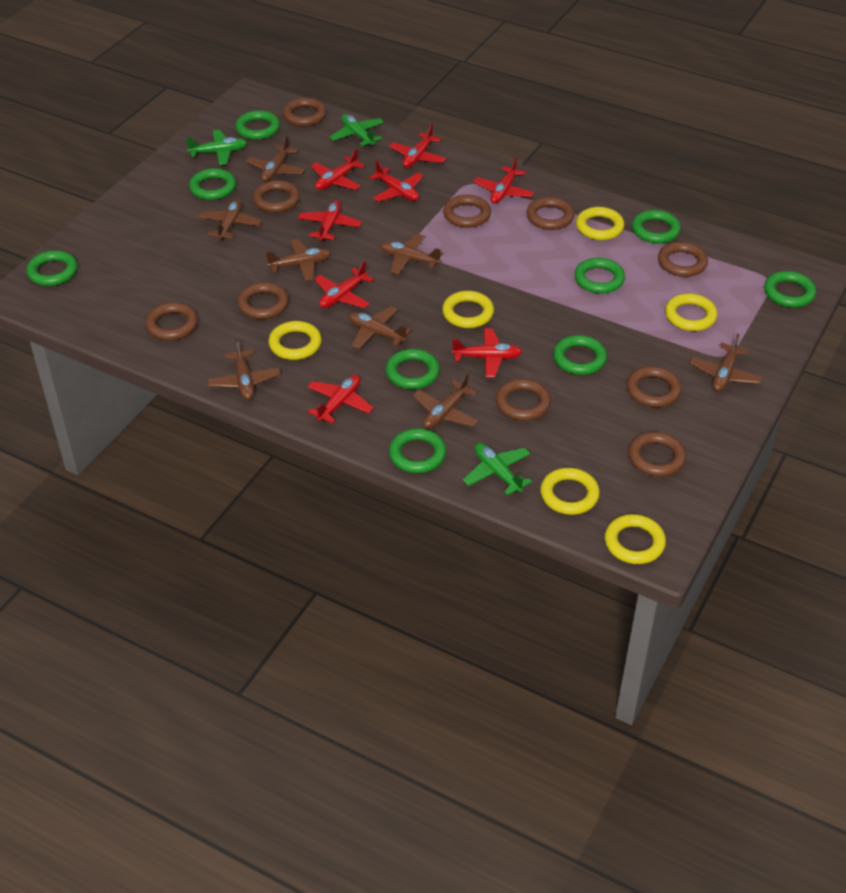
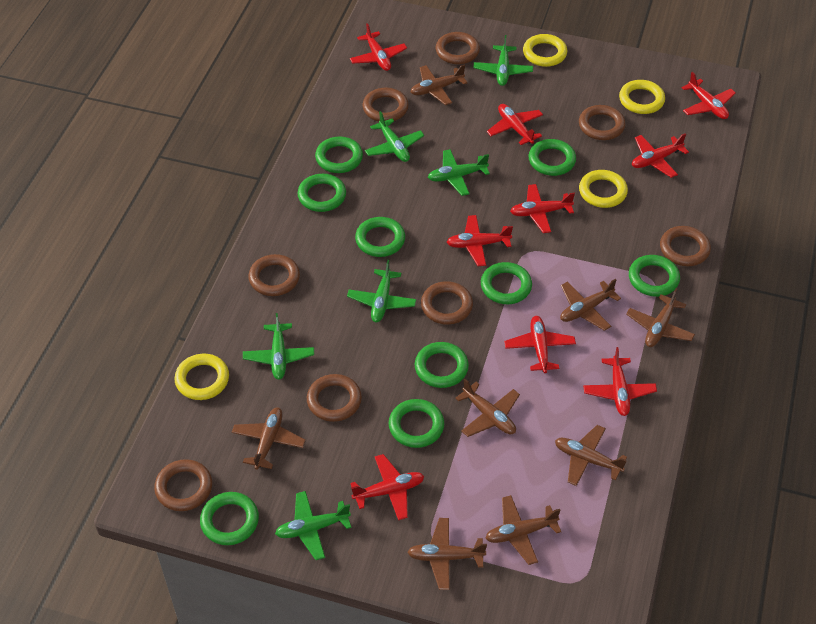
brown ring: [145,302,198,340] [237,282,289,319] [253,180,300,213] [283,98,327,126] [443,195,491,228] [496,379,551,421] [526,197,575,230] [627,366,682,407] [628,432,686,477] [658,242,708,277] = 10 -> [154,459,212,511] [248,254,300,296] [307,374,362,422] [363,88,409,121] [421,281,473,325] [436,32,480,64] [579,105,625,140] [660,226,711,266] = 8
green plane: [186,130,247,165] [330,114,384,147] [463,443,532,495] = 3 -> [243,313,314,380] [275,491,351,560] [347,260,416,322] [365,111,424,162] [428,149,490,196] [473,35,533,86] = 6
red plane: [298,200,362,242] [307,375,374,424] [311,149,365,190] [314,261,374,308] [369,160,424,202] [389,124,446,168] [452,328,522,377] [473,157,534,204] = 8 -> [350,23,407,71] [350,454,424,520] [447,215,513,266] [487,104,543,145] [504,316,576,373] [510,184,575,233] [583,347,657,416] [632,133,689,178] [682,72,736,119] = 9
yellow ring: [268,321,322,360] [442,291,494,328] [540,468,600,515] [576,207,625,240] [605,514,666,564] [665,293,718,331] = 6 -> [174,354,229,400] [523,34,567,67] [579,170,628,208] [619,80,665,114] = 4

